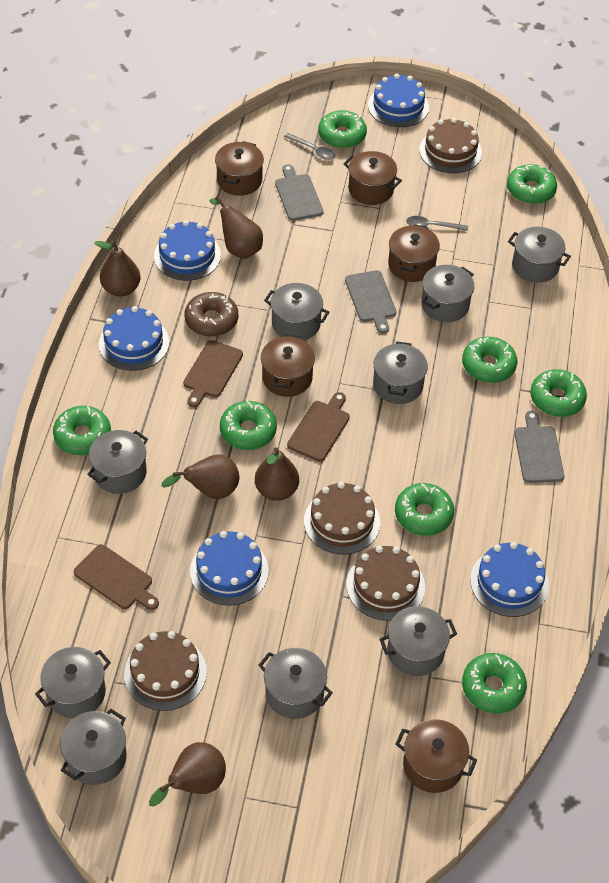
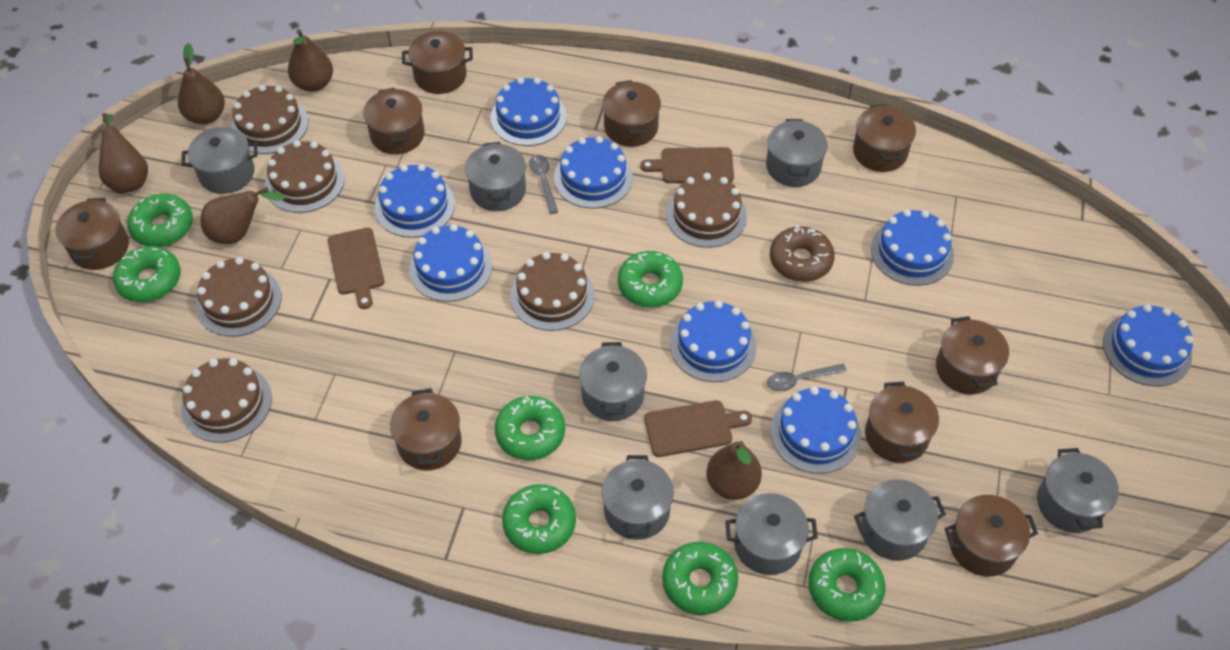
blue cake: [99,306,169,371] [154,220,221,281] [190,531,269,606] [368,74,429,127] [470,542,549,617] = 5 -> [375,164,455,238] [409,224,492,302] [491,77,567,146] [554,136,633,208] [670,300,757,382] [770,387,861,474] [871,209,954,286] [1103,304,1193,386] = 8
brown cake: [124,631,207,711] [304,482,380,554] [346,546,425,621] [419,118,482,173] = 4 -> [181,358,272,443] [196,257,281,337] [231,85,308,154] [265,140,345,213] [510,252,595,331] [666,173,747,248] = 6
brown pot: [215,141,264,196] [261,334,315,397] [344,151,402,205] [388,224,440,282] [395,719,477,793] = 5 -> [55,198,129,270] [363,88,425,154] [390,388,461,470] [402,31,473,94] [602,80,661,147] [853,104,916,172] [865,381,939,463] [936,316,1009,395] [944,495,1038,577] = 9
green donut: [53,406,111,455] [220,401,277,450] [318,110,367,148] [395,483,454,536] [462,337,517,383] [462,653,527,714] [507,164,557,204] [530,369,587,417] = 8 -> [113,246,181,302] [127,193,193,247] [495,396,565,460] [502,484,576,554] [618,251,683,307] [662,542,738,615] [808,548,886,622] = 7
grey cutting board: [275,164,323,221] [345,270,396,334] [514,411,564,483] = 3 -> none = 0
grey pot: [35,647,111,718] [60,709,127,785] [87,430,148,494] [259,648,333,719] [264,283,329,340] [373,341,428,404] [379,606,457,676] [421,265,474,322] [508,227,571,283] = 9 -> [181,127,257,194] [465,142,526,211] [579,342,647,421] [602,455,674,540] [726,493,818,575] [766,119,828,187] [854,479,946,561] [1037,448,1119,533] = 8

